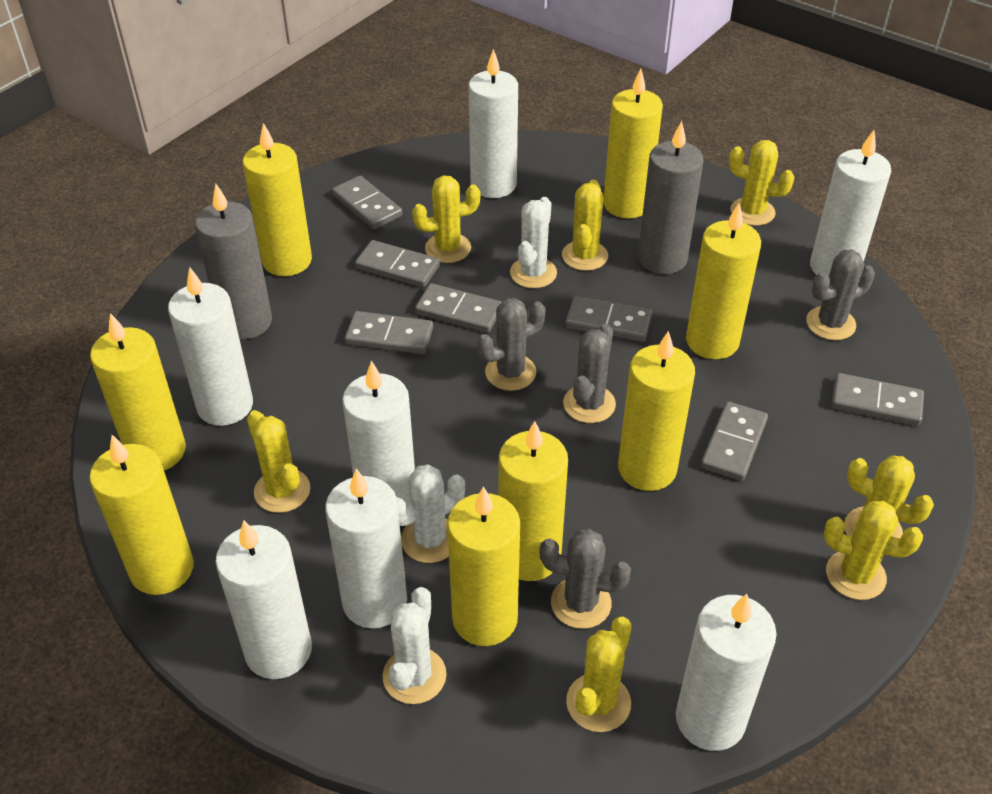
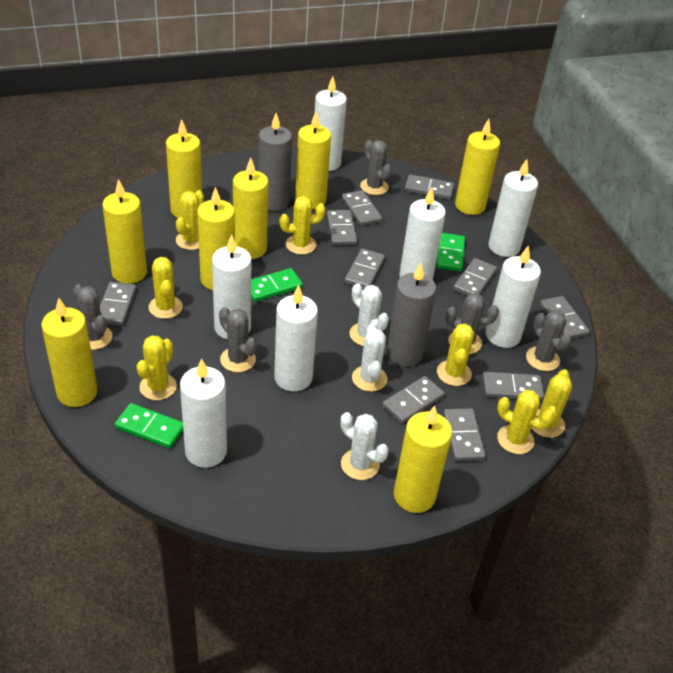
green domino: none = 0 -> [115,403,183,449] [251,268,303,302] [437,233,465,271] = 3
grey cactus: [477,298,546,391] [540,529,631,629] [563,324,616,423] [806,250,875,340] = 4 -> [73,284,113,350] [219,307,257,372] [360,140,391,195] [446,293,499,354] [526,310,572,371] = 5
grey domino: [332,176,403,229] [345,311,433,354] [355,240,440,288] [415,283,502,333] [565,296,652,342] [701,401,768,481] [831,373,924,426] = 7 -> [100,282,137,326] [327,210,357,245] [342,190,382,226] [345,249,385,289] [382,376,445,424] [405,174,454,200] [444,408,486,461] [453,258,497,296] [483,372,544,400] [540,296,590,339] = 10

